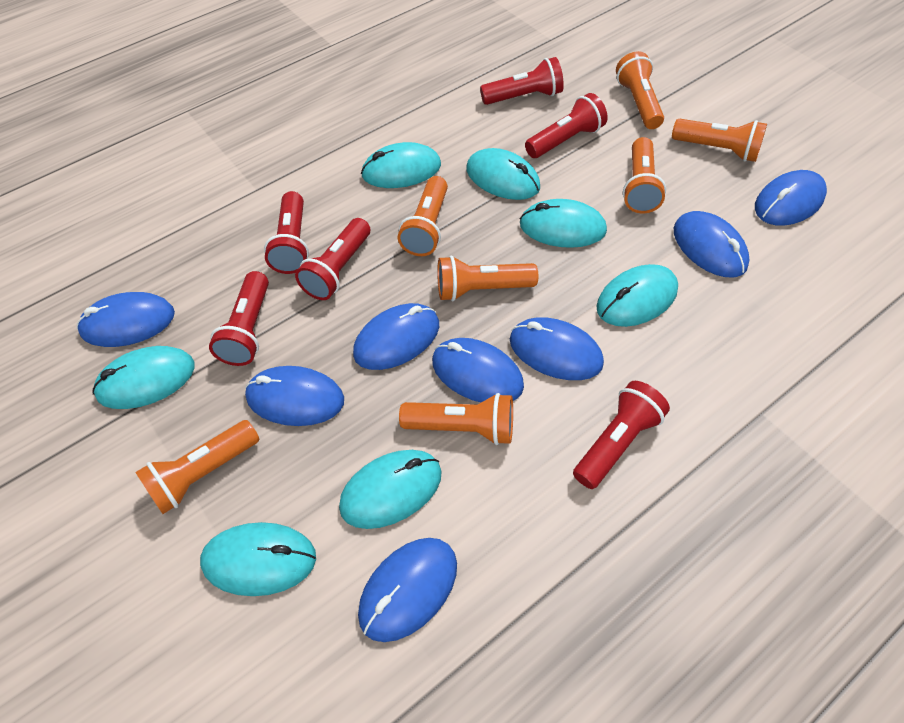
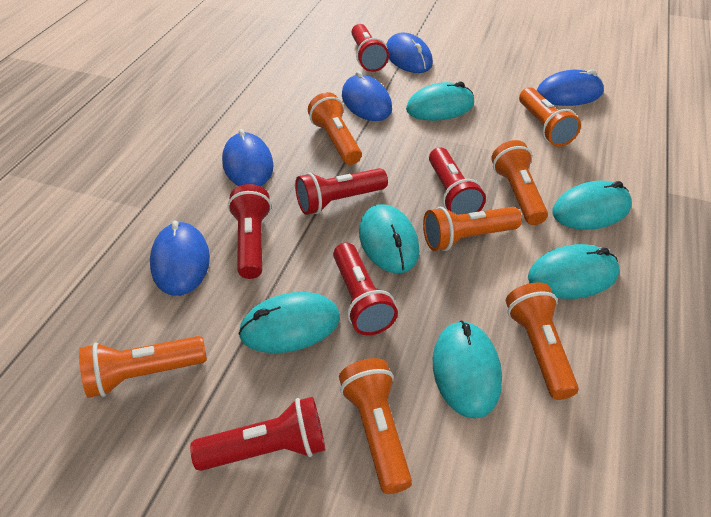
blue mouse: [77,292,175,347] [245,366,344,426] [353,303,439,370] [358,538,457,642] [432,338,524,402] [510,317,604,380] [674,211,749,277] [755,170,827,226] = 8 -> [150,220,210,296] [222,129,274,186] [342,71,392,121] [386,33,433,73] [537,69,604,106] = 5
turquoise mouse: [93,346,195,409] [200,522,316,596] [339,450,442,529] [361,142,441,188] [466,148,540,200] [520,199,607,248] [596,264,678,327] = 7 -> [238,292,340,353] [359,204,419,273] [406,81,474,121] [433,320,502,419] [528,244,619,299] [552,181,632,230] = 6

